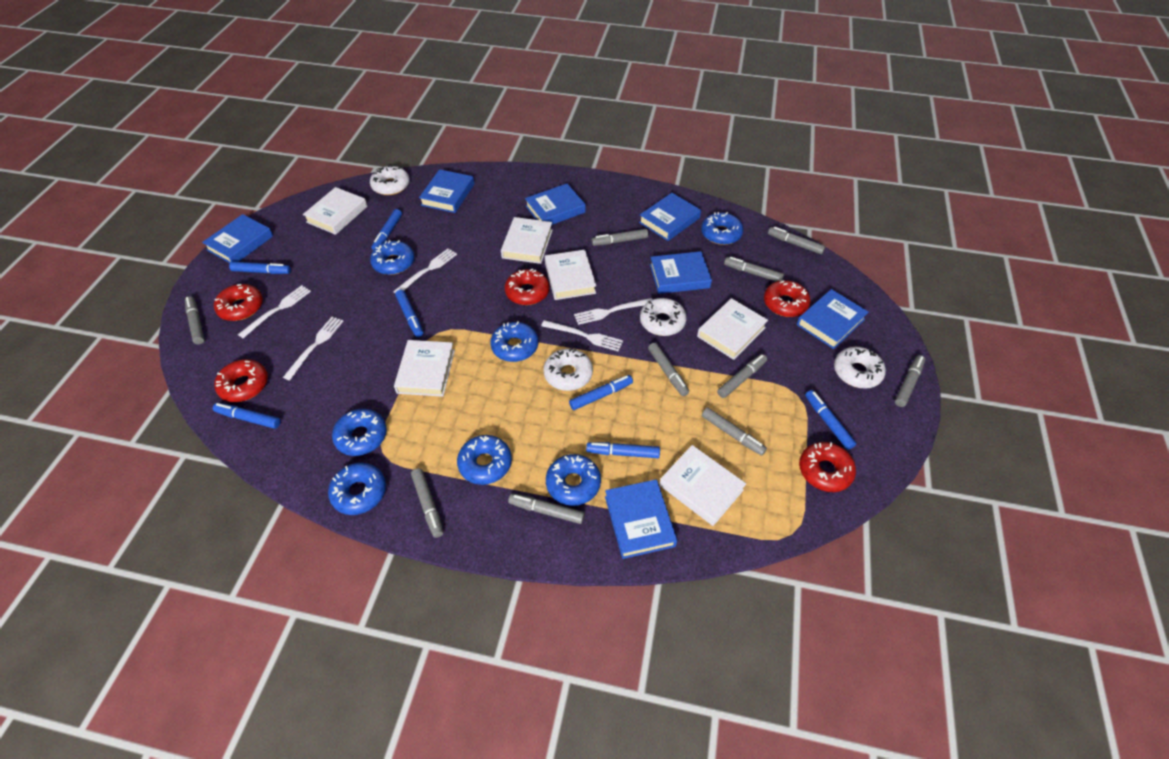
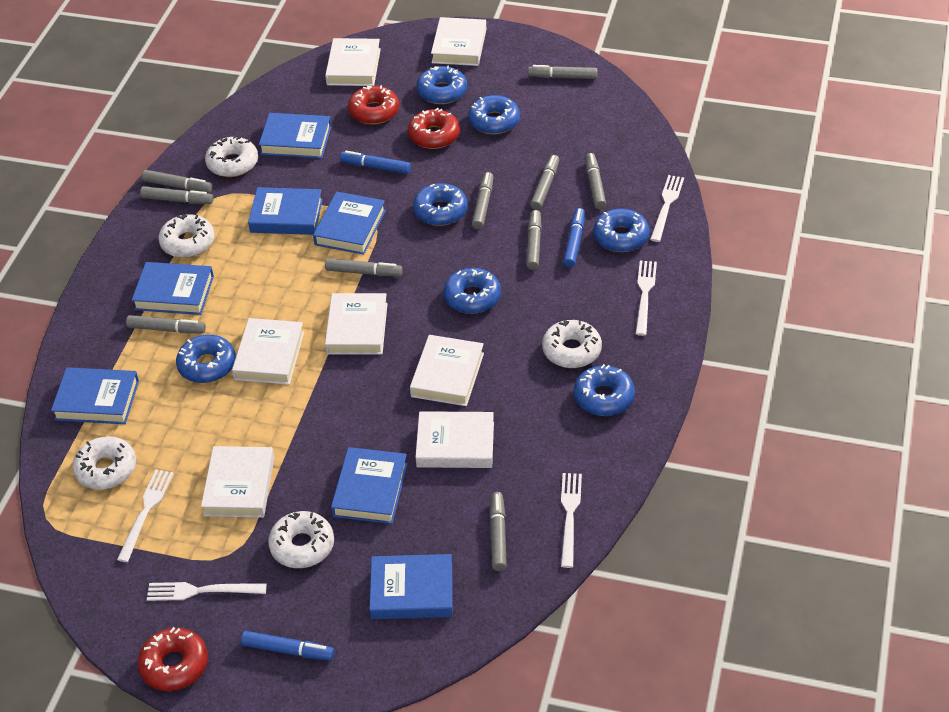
blue marker: [213,403,281,429] [229,262,291,274] [371,209,402,250] [395,290,423,337] [569,375,633,410] [586,442,660,458] [805,390,856,450] = 7 -> [241,631,334,660] [340,151,411,174] [563,208,585,268] = 3
red donut: [214,284,263,321] [214,359,268,402] [505,268,549,305] [764,280,811,317] [799,442,856,492] = 5 -> [138,627,208,691] [348,85,399,124] [408,108,460,149] = 3
white book: [303,187,367,235] [394,340,455,397] [501,217,553,264] [545,250,596,300] [659,445,746,526] [697,298,768,360] = 6 -> [201,446,274,518] [232,318,304,385] [325,38,381,86] [325,293,388,355] [410,335,484,406] [416,411,494,468] [431,17,486,66] = 7
white donut: [370,165,410,195] [543,348,593,391] [640,298,687,336] [834,347,886,389] = 4 -> [73,436,136,490] [159,214,214,258] [205,135,258,177] [268,511,334,568] [542,320,602,368] = 5

